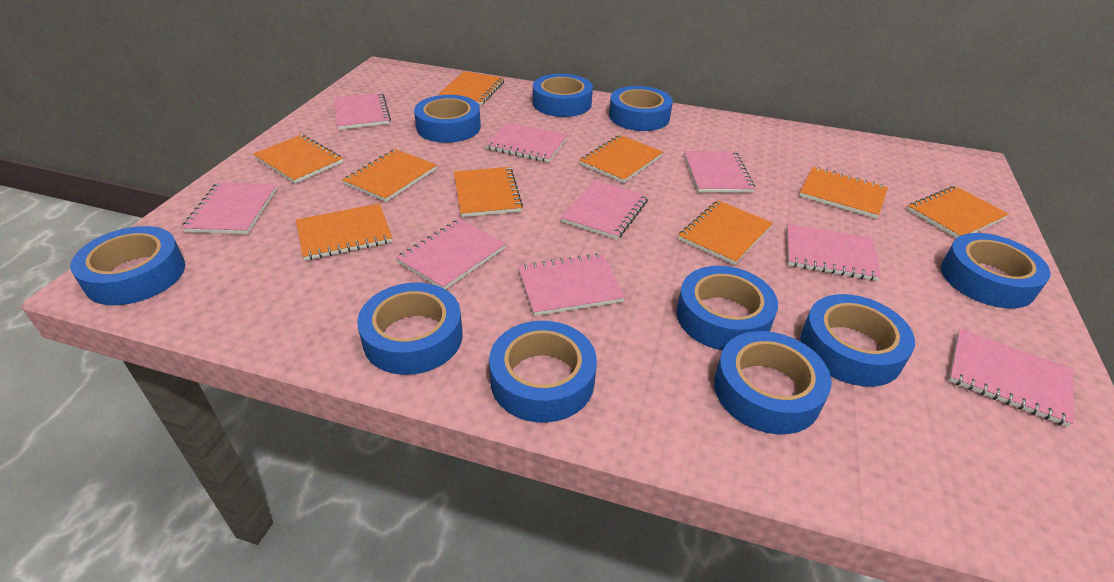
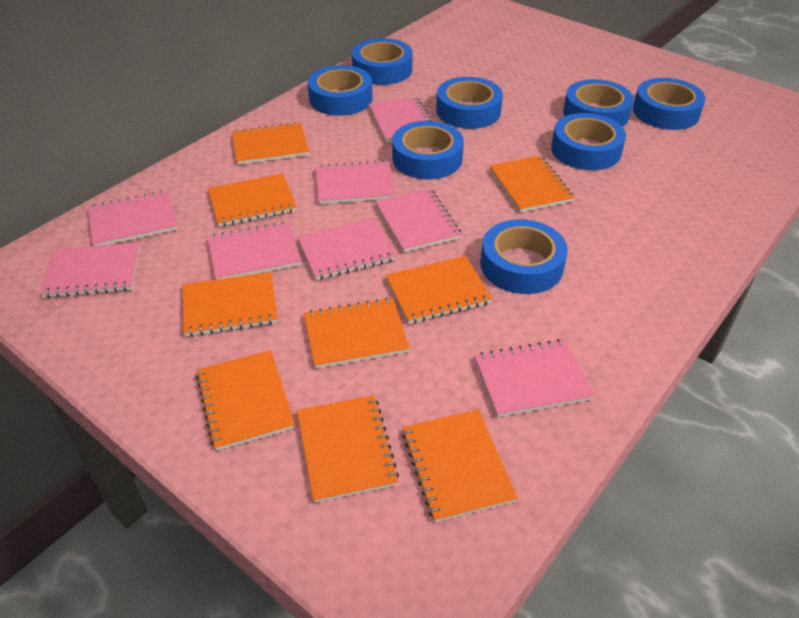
blue tape: [70,226,185,305] [357,282,463,375] [414,95,481,143] [489,321,597,423] [533,74,593,117] [609,86,673,131] [676,266,778,351] [714,331,831,434] [800,294,915,387] [941,233,1050,308] = 10 -> [308,65,373,116] [352,38,413,85] [392,121,464,179] [436,77,503,129] [480,219,568,294] [551,113,626,170] [563,79,634,127] [633,78,706,130] = 8
pink notebook: [181,182,277,234] [333,93,391,130] [396,219,506,290] [485,122,568,163] [518,253,625,316] [561,180,648,240] [684,151,755,193] [787,224,881,281] [949,329,1074,427] = 9 -> [40,242,140,298] [88,191,177,246] [208,221,301,280] [297,218,396,280] [315,160,396,204] [368,97,432,143] [375,189,462,253] [474,339,594,417] = 8

